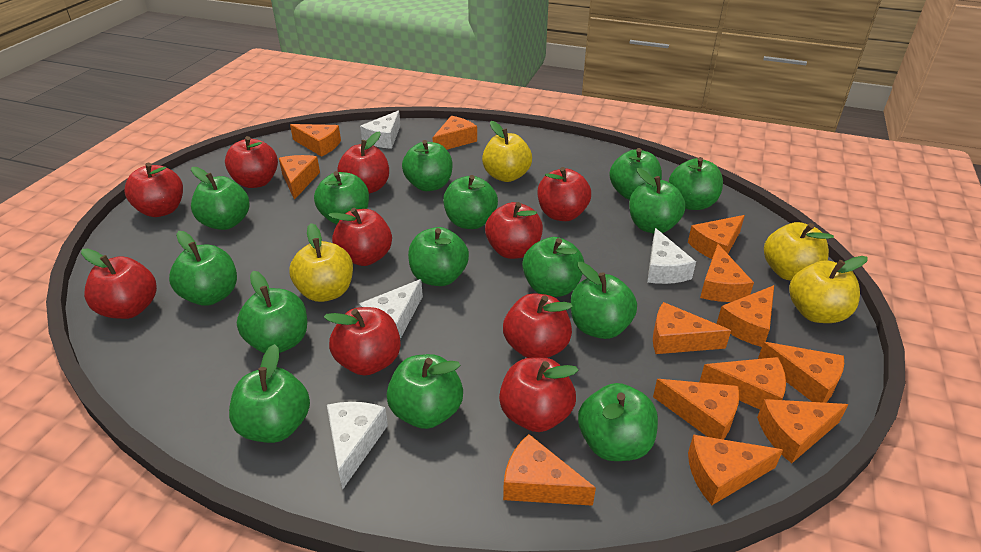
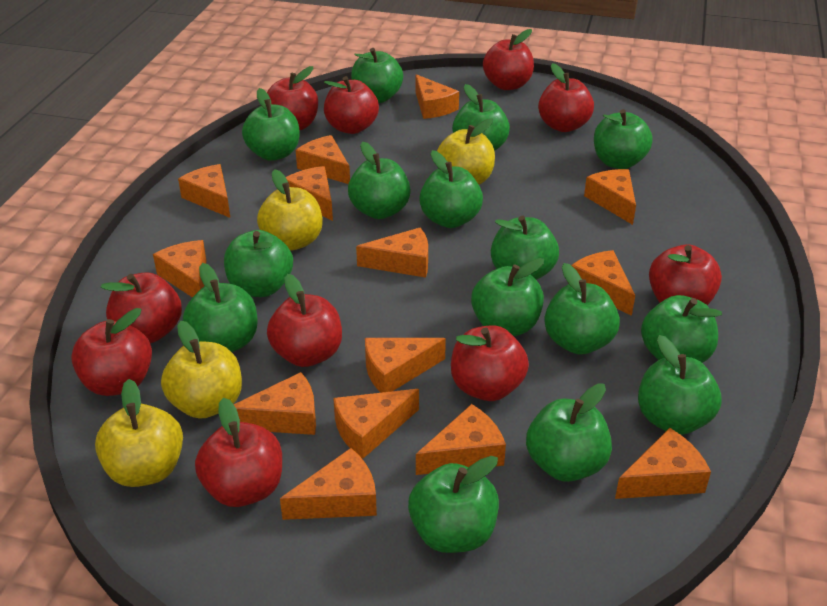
orange cheese: [279,155,320,200] [290,124,341,157] [433,116,477,150] [503,434,596,506] [653,302,731,354] [653,379,739,440] [688,215,745,259] [688,434,783,505] [700,244,754,302] [700,357,786,410] [716,285,774,347] [757,399,848,463] [758,342,844,403] = 13 -> [153,240,206,298] [178,164,230,218] [233,372,316,435] [280,448,377,520] [286,166,333,221] [296,135,350,184] [333,389,419,459] [356,228,428,278] [365,338,446,393] [415,74,459,119] [416,404,506,475] [571,250,635,316] [584,169,636,225] [615,428,711,499] = 14
white cheese: [327,402,388,489] [359,279,423,339] [360,110,401,149] [647,228,696,284] = 4 -> none = 0

